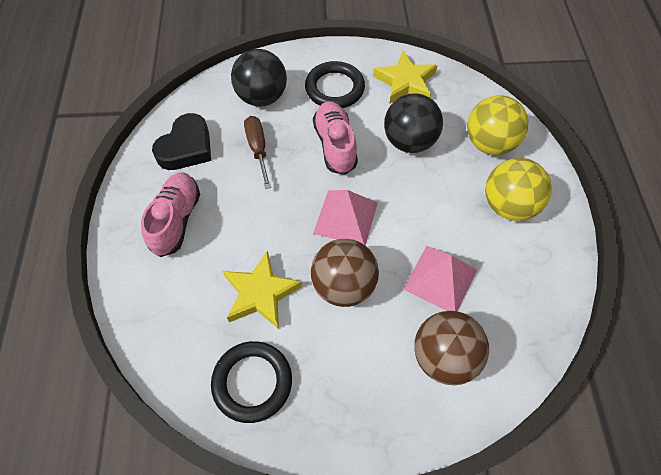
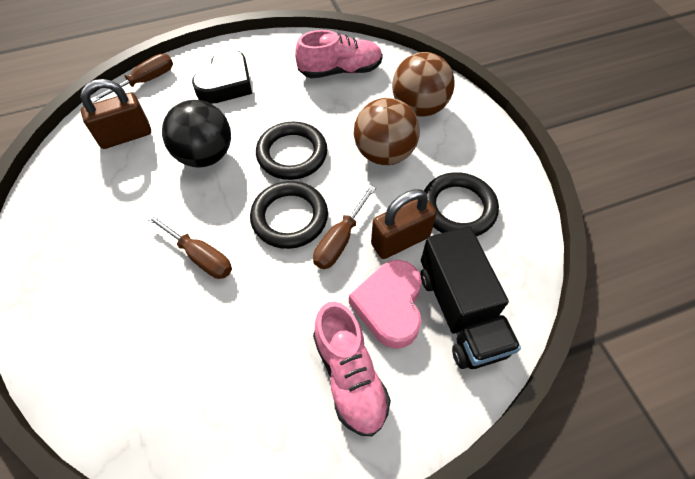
black ball: [231,49,287,107] [384,93,443,153] = 2 -> [162,100,231,168] = 1
black ring: [211,341,292,423] [305,61,365,108] = 2 -> [250,181,328,249] [256,122,327,180] [424,172,499,236] = 3
black truck: none = 0 -> [421,226,521,369] = 1
brown padlock: none = 0 -> [80,79,151,149] [371,189,437,259] = 2
brown screwdriver: [244,116,271,189] = 1 -> [91,54,173,103] [146,214,232,279] [313,185,376,269] = 3
pink heart: none = 0 -> [349,260,422,349] = 1
pink pyramid: [313,190,378,245] [403,246,477,311] = 2 -> none = 0
yellow ball: [467,95,528,155] [485,158,552,221] = 2 -> none = 0
yellow star: [223,251,302,329] [373,51,438,104] = 2 -> none = 0

